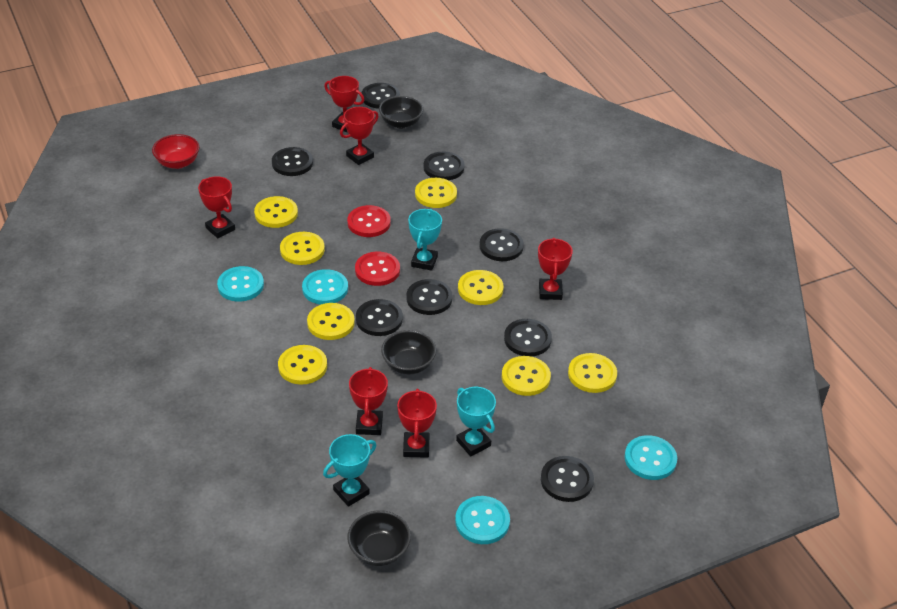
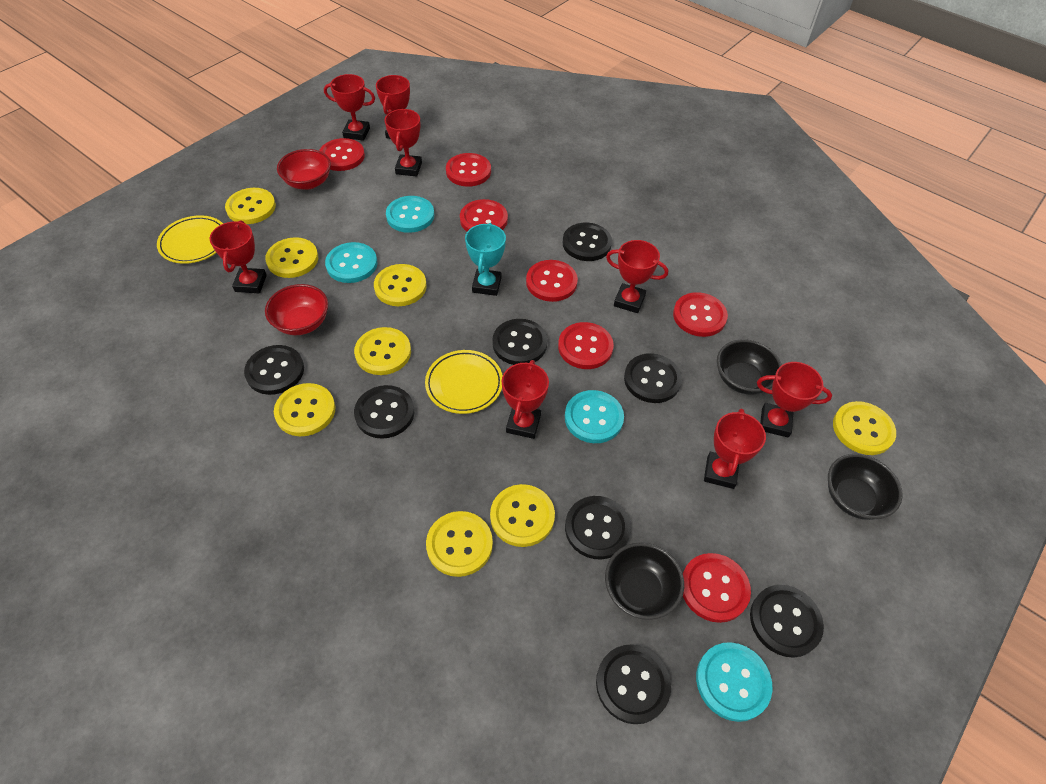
red bowl: [152,134,200,169] = 1 -> [265,284,328,335] [277,149,331,189] = 2
red button: [347,205,391,237] [355,252,400,286] = 2 -> [319,138,365,171] [446,153,491,187] [460,199,508,231] [526,260,578,302] [558,322,614,369] [673,292,728,337] [683,553,751,623] = 7
red trophy: [198,176,235,238] [324,76,364,133] [340,107,379,165] [349,367,388,435] [397,389,437,458] [538,238,573,300] = 6 -> [210,220,267,293] [324,74,375,141] [376,75,410,139] [385,109,422,177] [502,360,549,439] [606,240,668,313] [704,409,766,489] [757,362,832,437] = 8
turquoise trophy: [323,434,376,507] [408,209,442,271] [456,387,496,456] = 3 -> [465,223,506,296] = 1
yellow plate: none = 0 -> [157,215,223,264] [425,350,503,414] = 2

